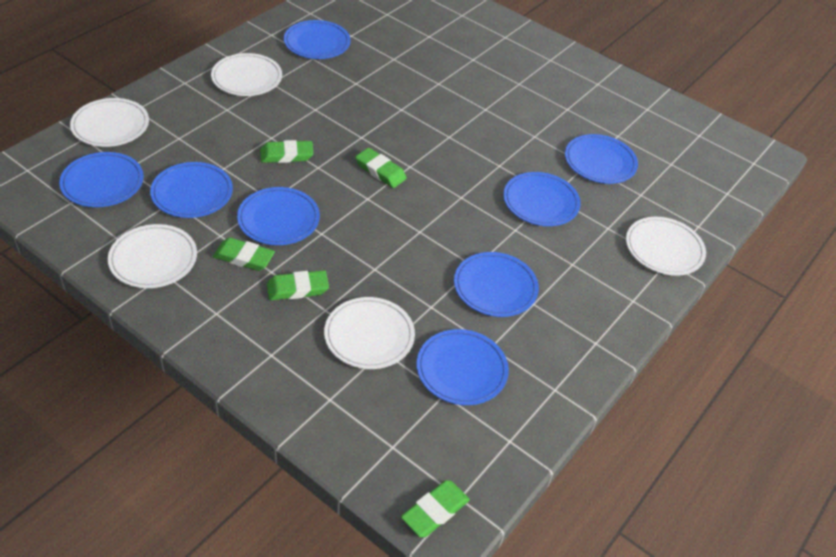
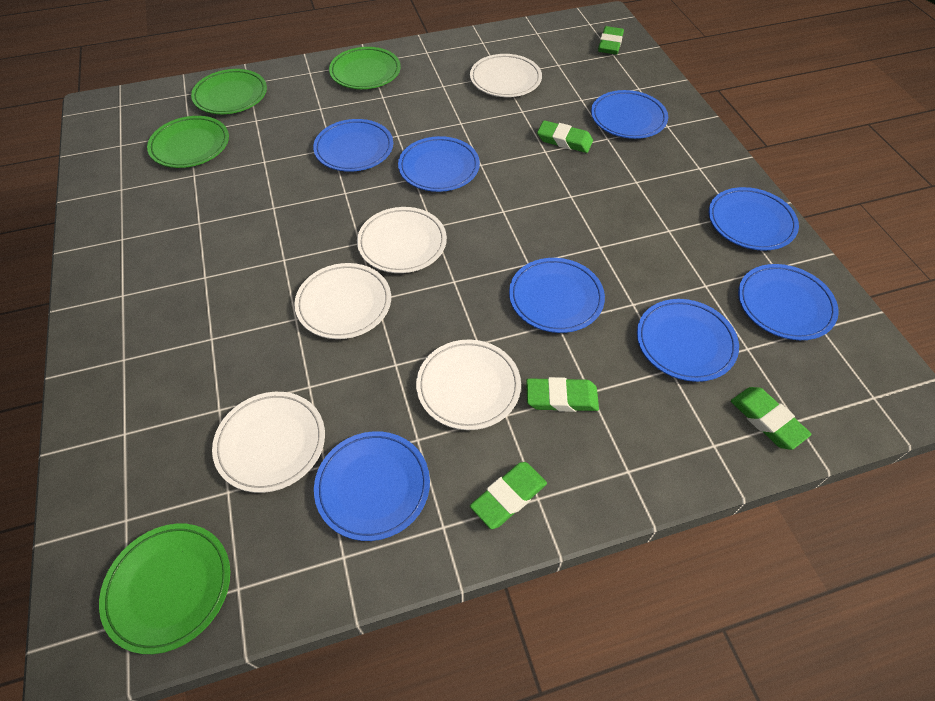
green plate: none = 0 -> [99,524,230,654] [147,116,229,168] [191,69,267,114] [329,47,401,89] = 4

